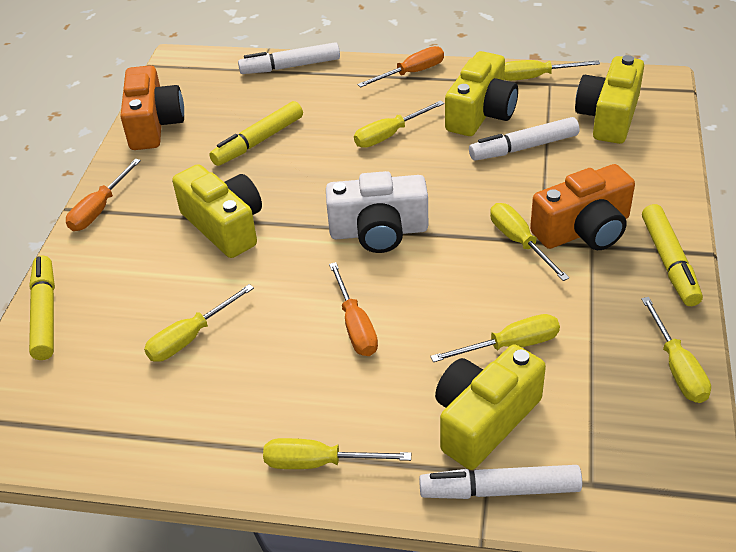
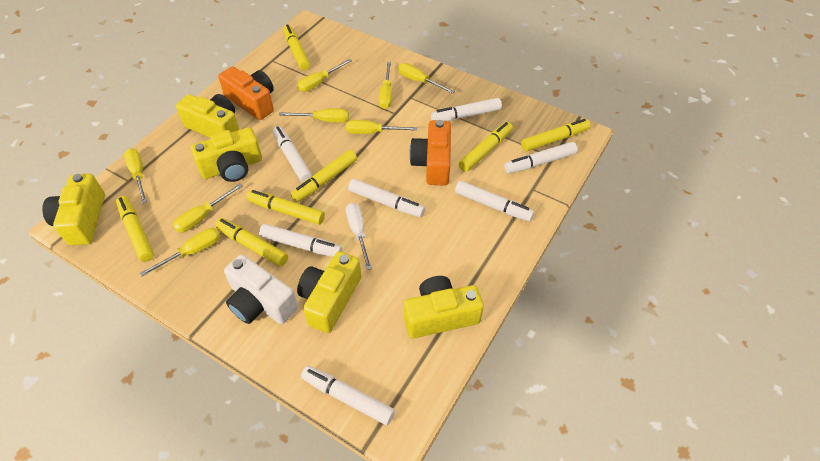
orange screwdriver: [66,158,141,231] [329,262,378,356] [357,46,444,87] = 3 -> none = 0
white marker: [238,42,340,74] [419,465,582,499] [469,117,579,160] = 3 -> [259,224,342,257] [272,126,312,182] [301,366,395,425] [348,179,425,217] [431,98,502,121] [455,181,534,221] [504,142,577,173] = 7
white screwdriver: none = 0 -> [346,203,372,270] = 1
yellow camera: [172,164,262,258] [435,345,546,470] [445,51,518,136] [575,55,644,144] = 4 -> [42,174,105,245] [176,94,239,138] [191,127,262,182] [297,251,362,333] [404,276,484,338] = 5
yellow marker: [29,255,55,360] [209,101,303,166] [642,204,703,306] = 3 -> [116,196,154,262] [215,218,288,266] [247,190,325,225] [283,24,310,70] [291,150,357,202] [459,122,513,172] [521,119,590,152] = 7
yellow screwdriver: [144,284,254,362] [263,438,411,469] [354,100,444,148] [430,314,560,362] [490,203,569,281] [504,60,600,81] [641,297,711,403] = 7 -> [124,148,147,204] [140,228,221,276] [173,184,242,233] [279,108,349,123] [297,59,352,92] [346,120,417,134] [379,62,392,109] [398,63,455,94] = 8

